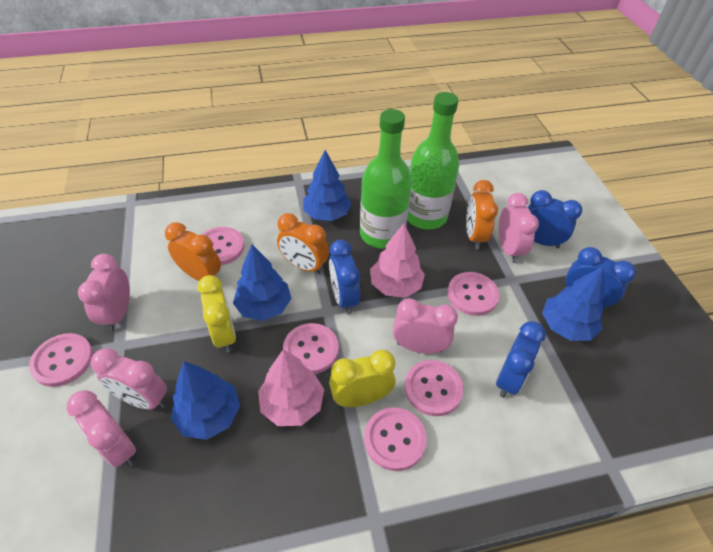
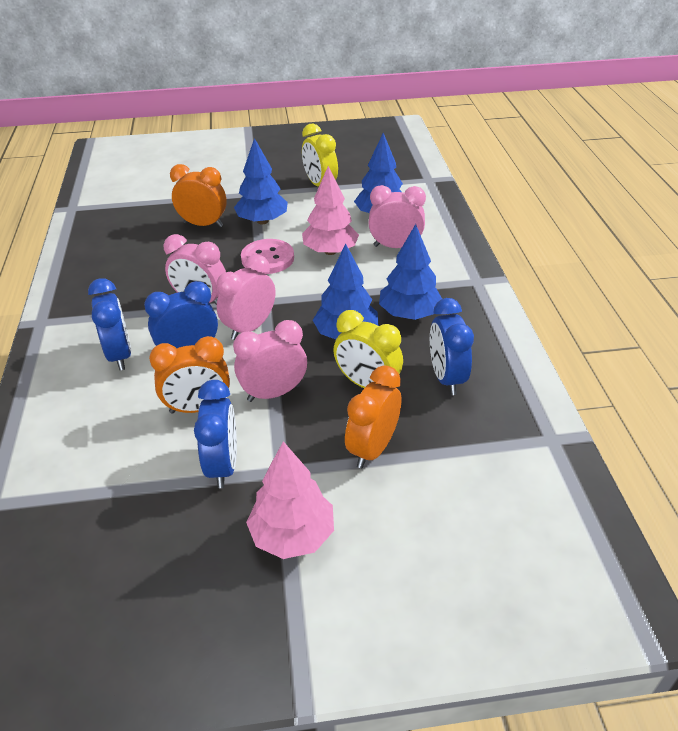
green bottle: [360,109,412,249] [407,92,459,229] = 2 -> none = 0
pink button: [29,333,93,387] [202,227,244,265] [283,323,339,374] [364,407,427,471] [404,360,464,416] [447,272,499,316] = 6 -> [241,239,294,274] = 1
pink clock: [67,390,136,467] [78,254,130,331] [91,348,167,410] [393,299,458,354] [499,193,539,263] = 5 -> [164,234,226,305] [216,254,275,340] [233,320,307,402] [369,185,426,248] = 4

